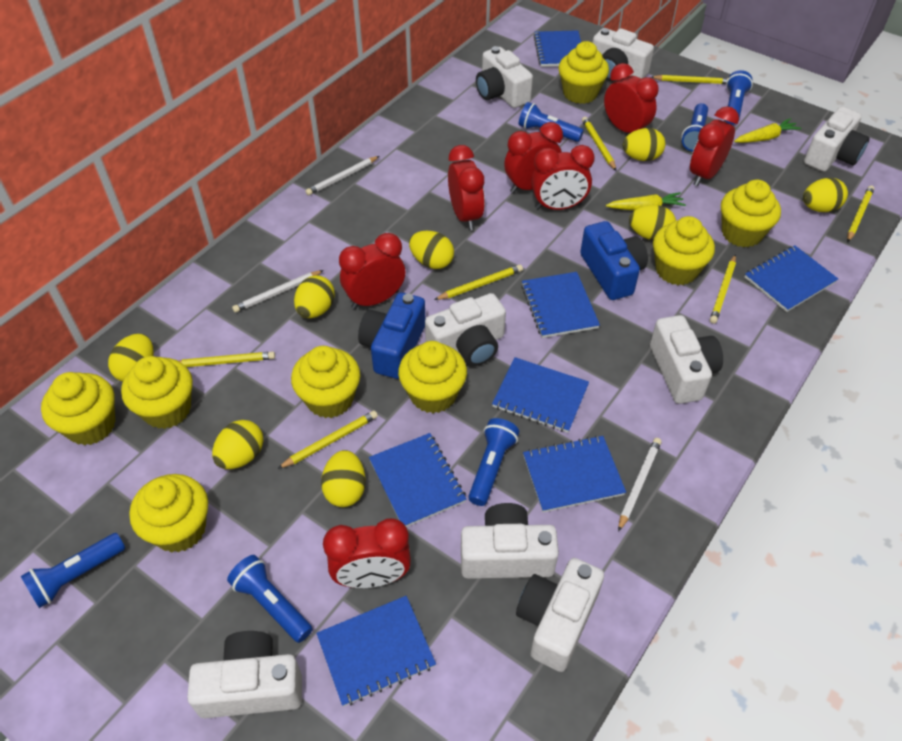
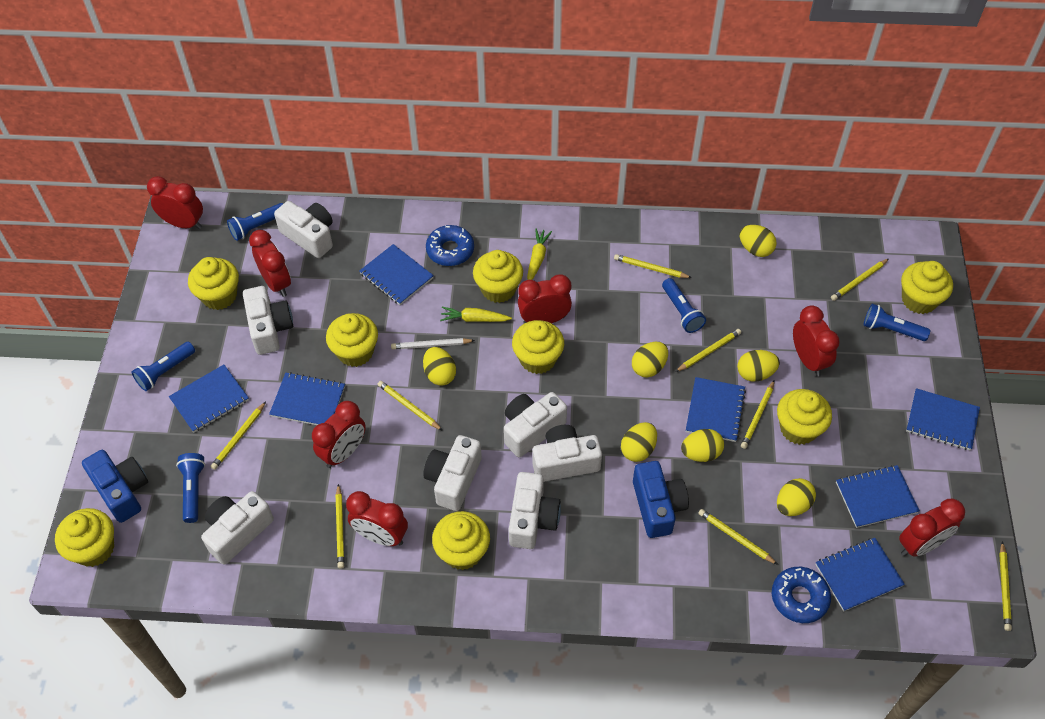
blue donut: none = 0 -> [426,225,474,266] [772,567,831,623] = 2
blue flashlight: [21,533,125,608] [227,555,313,643] [468,418,519,506] [519,102,584,142] [681,103,708,152] [726,70,753,125] = 6 -> [132,342,195,391] [176,453,205,523] [227,203,283,241] [662,278,706,333] [863,304,930,341] = 5
white camera: [187,631,302,718] [425,293,506,366] [461,503,559,579] [476,46,533,108] [516,558,604,672] [593,28,654,81] [650,315,723,404] [804,106,870,172] = 8 -> [201,491,274,565] [243,286,293,355] [274,201,333,258] [423,435,482,511] [504,392,567,457] [509,472,561,549] [532,425,602,482] = 7
white pencil: [232,270,324,313] [305,156,379,195] [618,438,662,532] = 3 -> [391,338,475,350] = 1
yellow egg: [108,334,154,382] [212,420,263,469] [294,275,335,318] [321,450,366,507] [409,231,454,269] [623,128,665,161] [629,205,676,240] [803,178,848,212] = 8 -> [423,347,456,386] [621,422,657,462] [632,342,668,377] [681,429,724,462] [737,350,780,381] [739,225,777,257] [777,478,816,516] = 7
yellow pencil: [179,351,275,367] [277,411,378,469] [434,265,523,300] [582,117,617,171] [651,75,729,84] [710,255,736,324] [847,186,875,242] = 7 -> [210,402,266,470] [336,484,344,569] [378,381,443,431] [614,254,692,278] [675,329,741,372] [698,509,778,565] [741,381,774,449] [831,259,889,301] [999,541,1012,631] = 9

